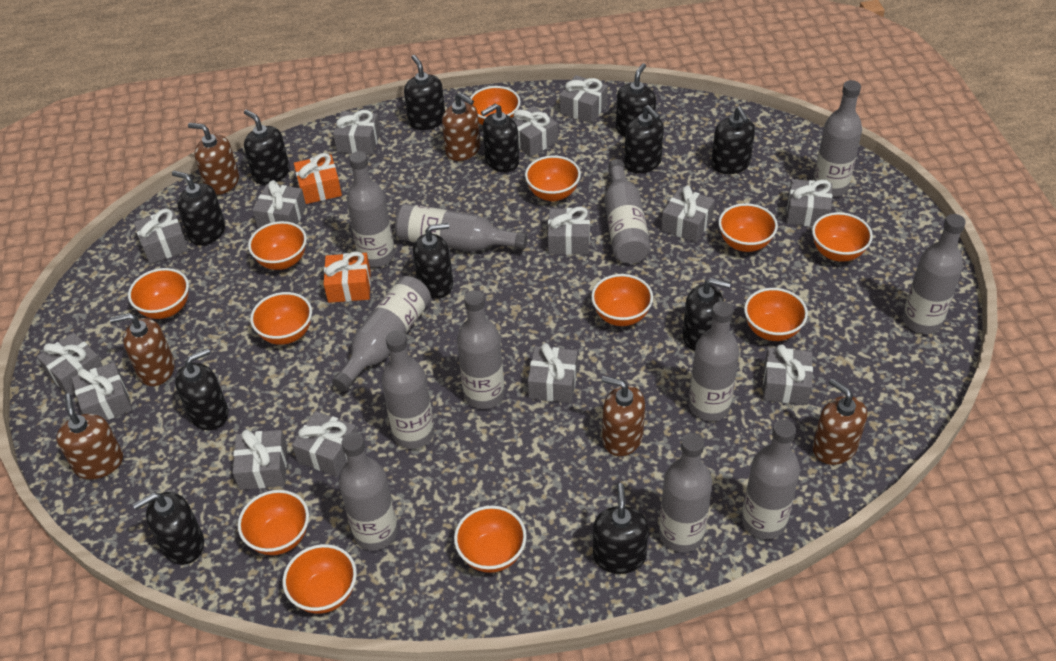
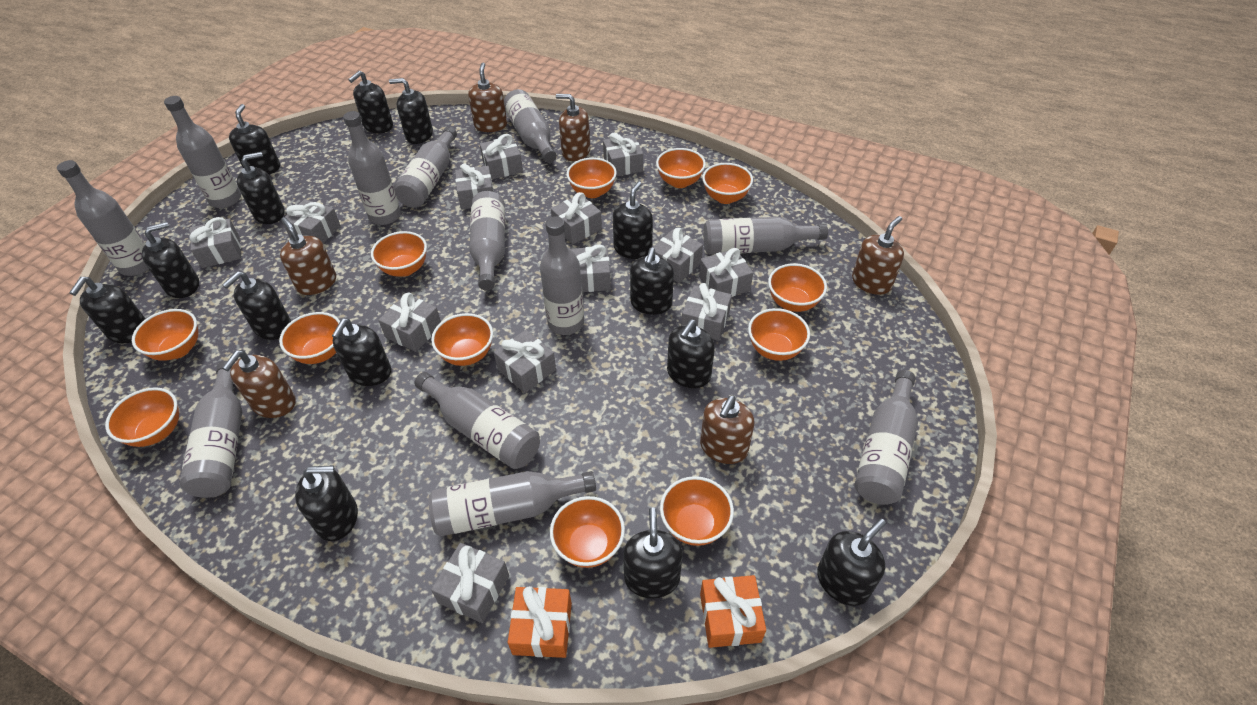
black soap dispenser: [133,492,204,565] [172,171,225,245] [175,348,228,430] [244,109,290,185] [404,55,445,130] [413,223,453,299] [481,103,519,172] [593,483,649,574] [616,63,656,137] [624,105,664,173] [683,278,731,351] [711,107,755,174] = 12 -> [69,277,146,343] [142,222,199,298] [222,271,291,340] [229,104,280,175] [237,152,285,224] [295,465,358,541] [332,319,391,386] [348,71,393,134] [389,78,433,144] [613,181,653,259] [623,508,683,599] [630,247,674,315] [667,320,715,388] [817,519,886,606] = 14
grey gift: [37,333,103,396] [72,362,133,420] [134,209,189,264] [233,429,287,490] [252,180,306,228] [292,411,357,477] [333,110,380,155] [512,106,558,157] [528,343,578,403] [548,207,590,255] [560,75,608,123] [661,186,715,243] [763,344,813,405] [786,179,832,227] = 14 -> [189,217,241,268] [281,199,341,243] [378,292,441,352] [431,543,509,623] [455,163,494,209] [480,134,523,179] [494,330,556,393] [551,192,602,244] [571,244,611,292] [603,133,643,176] [652,228,703,283] [681,283,732,341] [699,248,753,297] = 13

